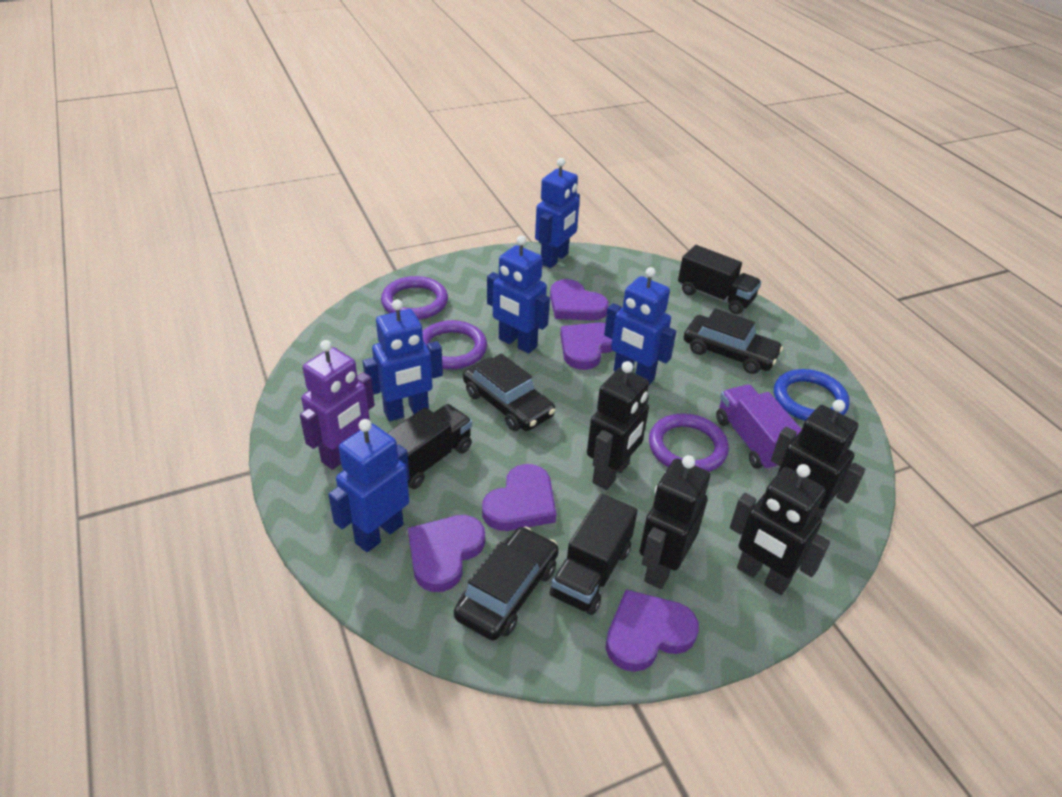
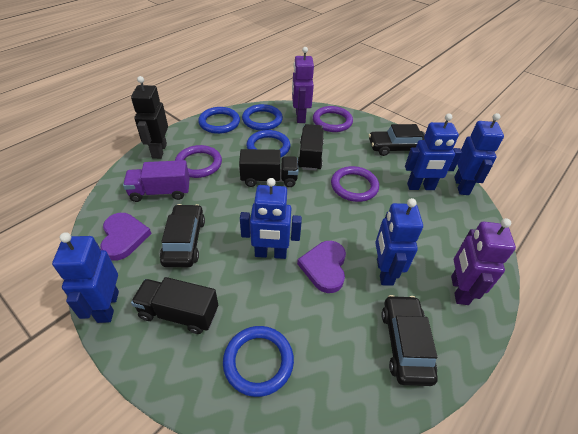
black robot: [587,361,649,490] [639,455,710,589] [730,464,830,595] [771,400,865,518] = 4 -> [131,76,168,159] = 1
blue ring: [774,369,850,421] = 1 -> [198,107,240,134] [223,326,294,397] [242,104,283,131] [246,130,290,158] = 4
purple heart: [408,515,485,592] [482,464,556,531] [550,279,609,321] [560,322,613,370] [606,589,699,672] = 5 -> [100,213,152,260] [297,241,346,293] = 2
purple robot: [300,340,375,470] = 1 -> [292,47,314,123] [451,218,516,305] = 2

